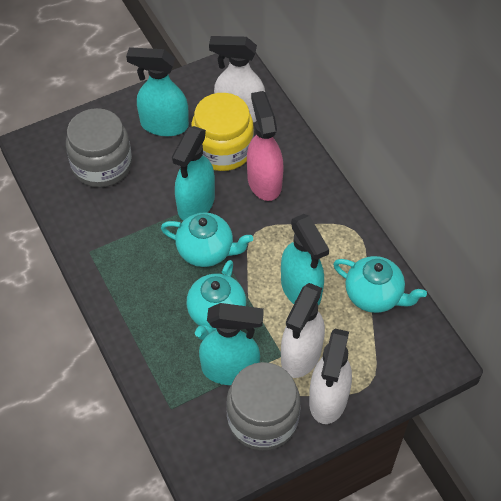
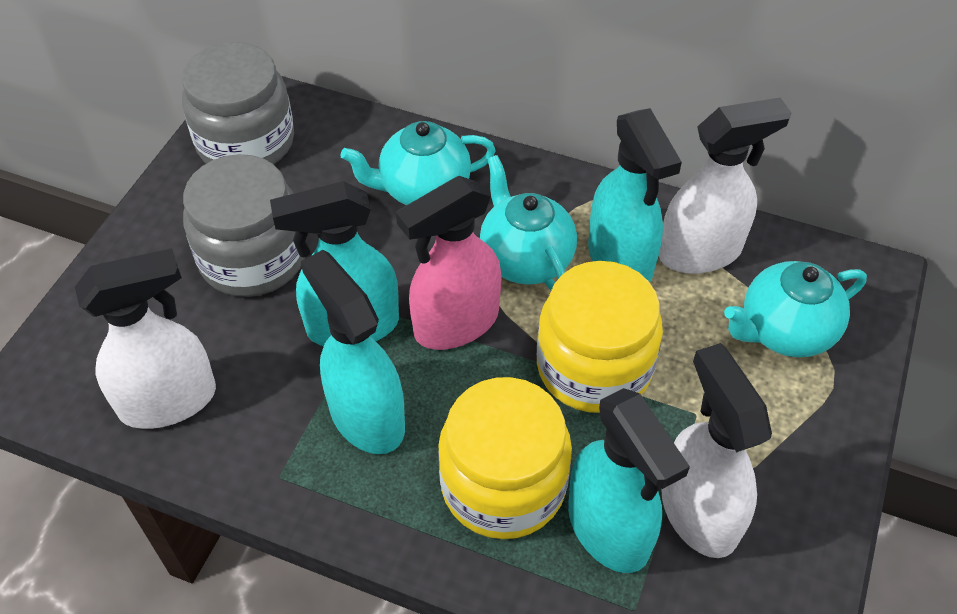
yellow jar: [191,93,254,171] = 1 -> [438,377,572,539] [537,261,663,413] = 2

